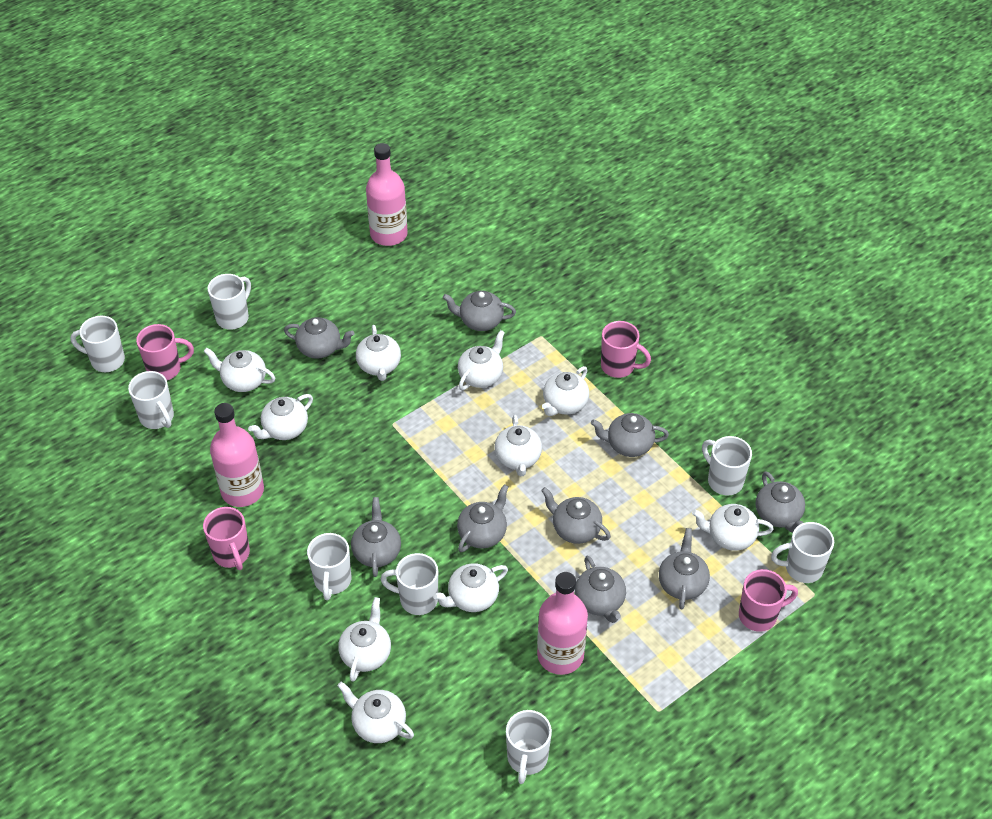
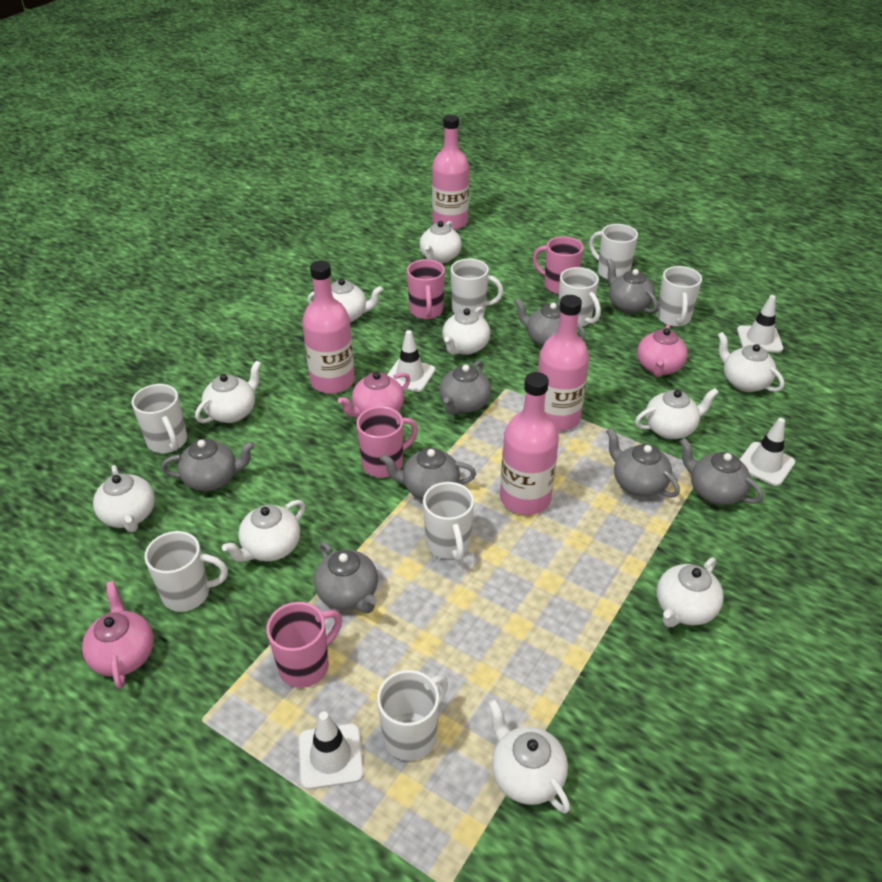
grey teapot: [284,317,355,359] [351,497,401,577] [443,290,516,331] [457,484,509,552] [541,487,611,544] [575,556,626,623] [591,413,669,457] [659,528,710,610] [756,471,805,533] = 9 -> [161,439,255,491] [314,542,378,613] [380,448,476,500] [439,360,491,415] [514,298,586,347] [606,259,658,314] [606,428,680,498] [680,438,763,505] = 8
pink bottle: [210,403,264,507] [366,143,408,246] [537,572,588,675] = 3 -> [302,260,355,394] [432,115,469,230] [500,372,559,515] [538,295,589,431] = 4
pink teapot: none = 0 -> [82,581,154,689] [338,372,410,417] [637,324,688,377] = 3
white traffic cone: none = 0 -> [299,711,364,790] [387,330,435,392] [737,295,783,352] [739,418,795,486] = 4

